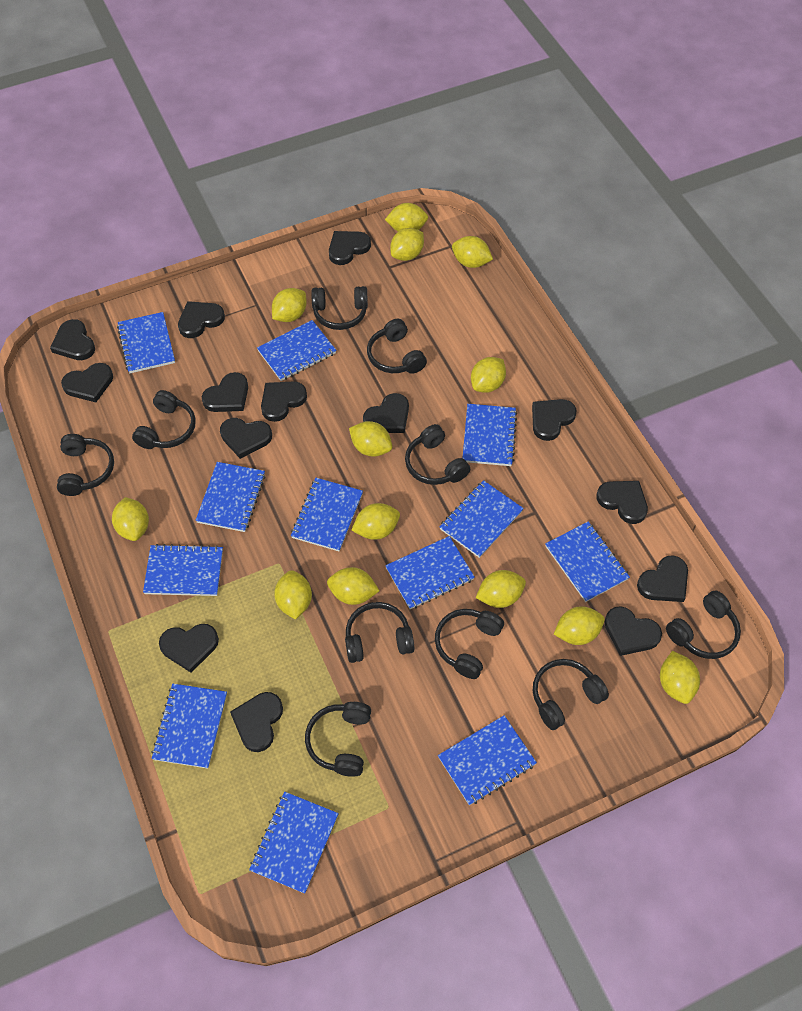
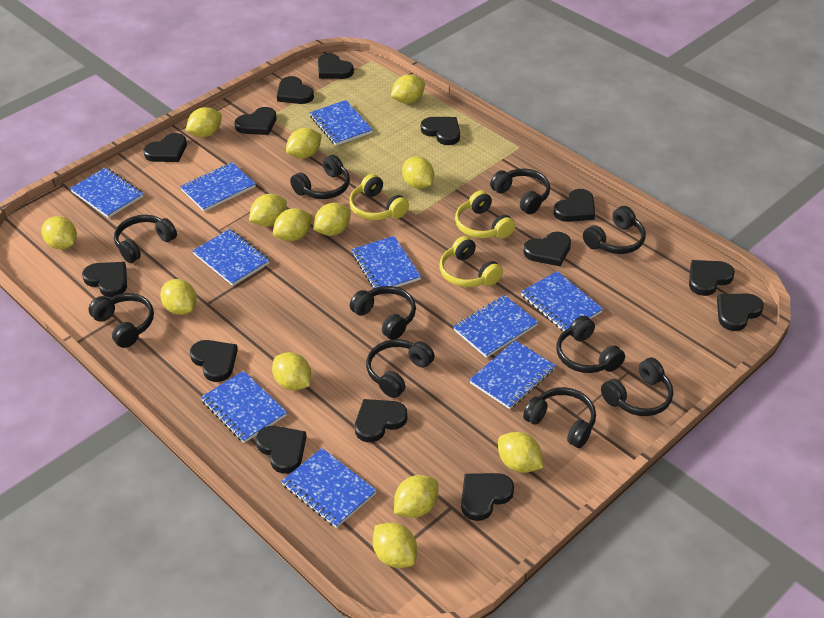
blue notebook: [117,312,175,373] [143,544,223,596] [151,684,227,768] [196,462,265,532] [249,792,339,894] [257,320,336,381] [291,478,363,552] [385,536,475,609] [438,715,537,805] [439,480,524,558] [463,404,517,466] [545,521,630,602] = 12 -> [70,167,143,218] [180,162,256,212] [192,229,270,286] [201,371,287,443] [281,448,377,528] [309,100,373,145] [351,236,421,289] [453,295,538,358] [470,340,556,409] [521,271,603,332] = 10
yellow headphones: none = 0 -> [349,174,409,220] [439,236,503,287] [455,190,515,239] = 3

